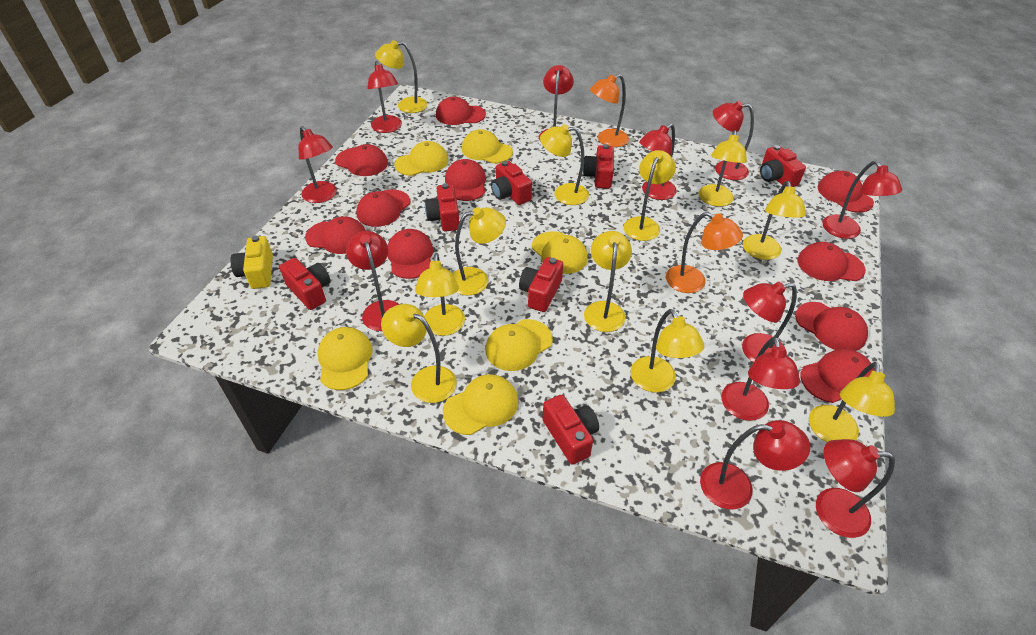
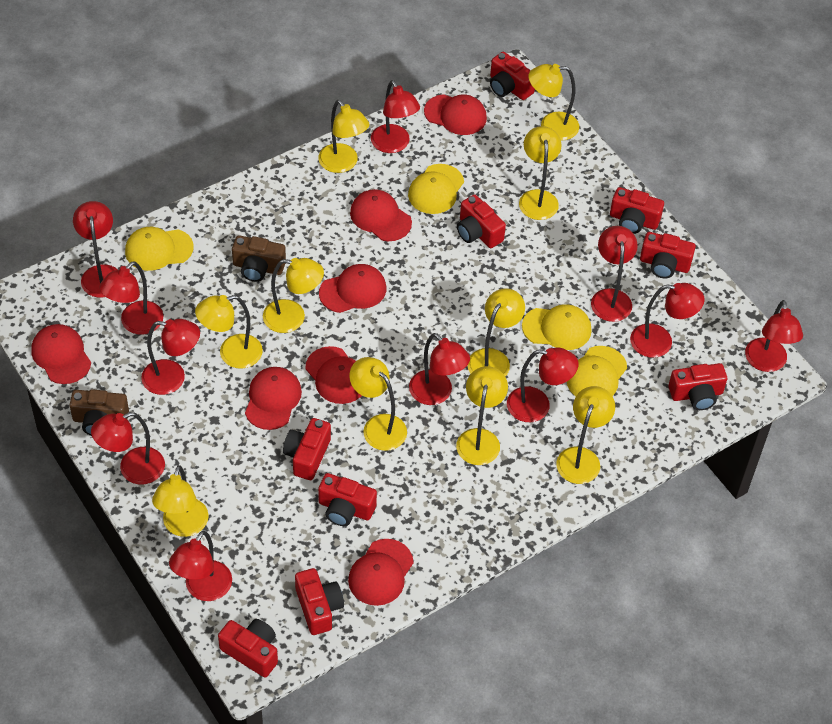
brown camera: none = 0 -> [70,389,129,436] [232,235,286,282] = 2
orange lamp: [590,74,629,147] [666,212,743,293] = 2 -> none = 0
red camera: [279,258,331,310] [425,183,459,232] [491,161,532,205] [519,257,563,312] [542,395,599,465] [583,144,614,189] [760,145,806,187] = 7 -> [218,619,278,677] [283,418,331,480] [295,568,344,635] [318,473,377,526] [457,195,506,248] [490,52,535,100] [610,187,664,234] [640,232,696,278] [668,363,727,410] = 9
red cap: [305,216,366,254] [335,144,388,176] [356,189,410,227] [387,229,433,279] [436,96,486,125] [445,159,486,201] [795,302,868,351] [798,242,866,281] [800,349,874,403] [818,171,874,213] = 10 -> [31,324,91,384] [245,367,302,430] [306,346,362,404] [319,264,386,313] [348,539,414,606] [350,189,412,241] [424,94,487,135] = 7
yellow camera: [230,236,273,289] = 1 -> none = 0
yellow cap: [318,327,373,390] [395,141,449,176] [443,374,518,435] [462,129,513,164] [485,319,553,371] [532,231,588,274] = 6 -> [125,227,194,271] [408,164,464,214] [522,304,591,350] [567,346,627,396] = 4
yellow lamp: [375,40,428,113] [381,304,457,403] [415,253,465,336] [452,207,506,296] [540,124,589,205] [584,231,632,332] [623,150,676,241] [631,309,704,392] [699,130,747,207] [743,181,806,260] [809,362,895,442] = 11 -> [152,465,209,537] [195,295,263,369] [263,258,324,333] [318,100,369,173] [349,357,407,451] [456,366,508,465] [467,288,525,376] [519,126,562,220] [528,64,579,141] [556,386,615,484] = 10

